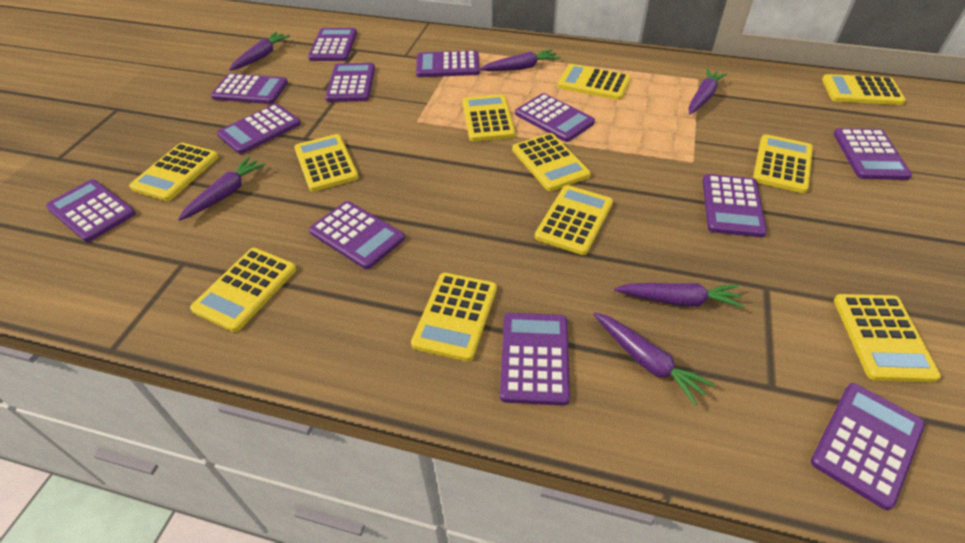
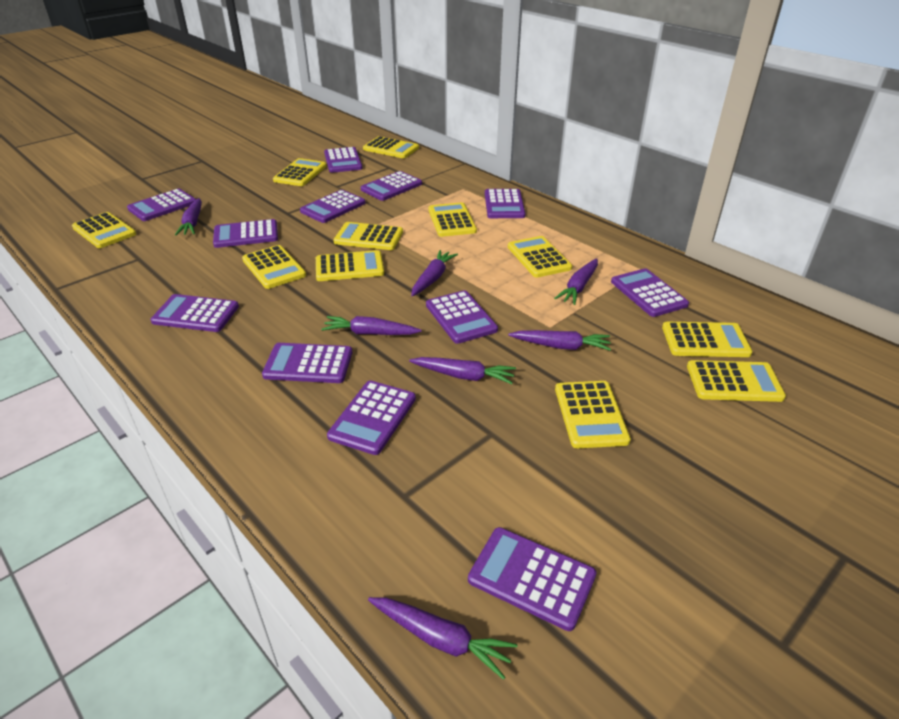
purple carrot: [178,157,266,221] [229,32,290,71] [480,49,560,71] [593,312,714,406] [614,283,745,308] [688,69,727,114] = 6 -> [175,198,202,235] [322,316,422,335] [368,597,517,680] [409,357,516,384] [411,250,458,296] [508,330,611,351] [554,258,598,305] = 7

